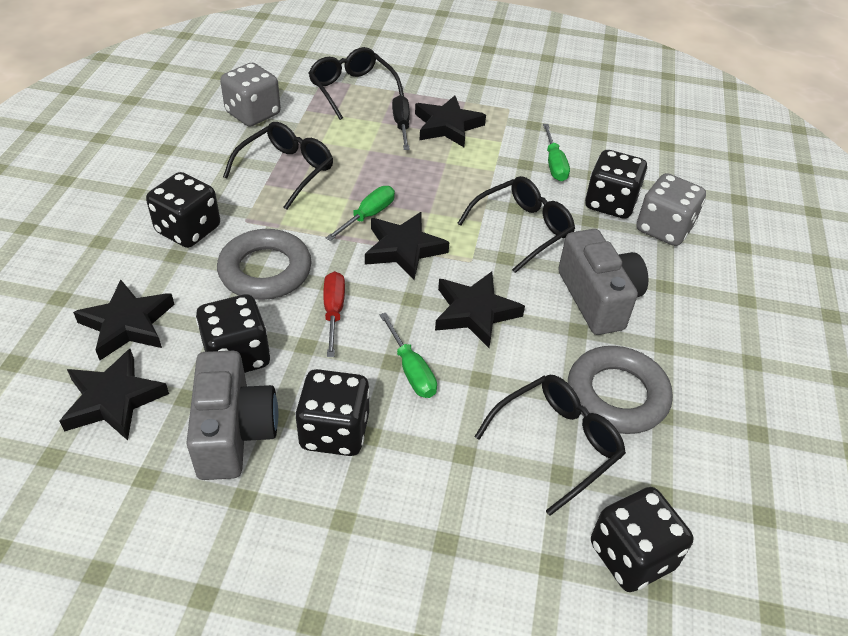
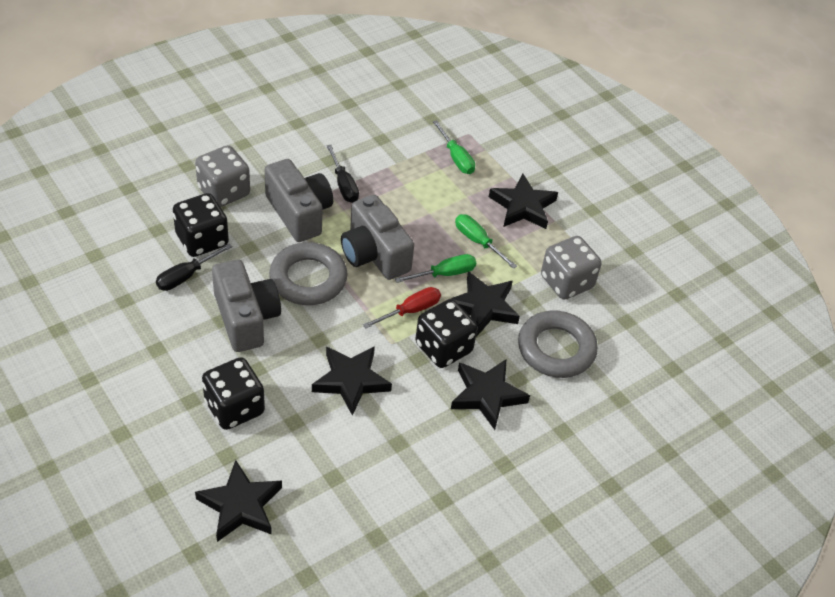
black dice: [146,172,220,248] [196,294,271,373] [295,369,370,456] [585,150,647,219] [591,487,694,592] = 5 -> [173,193,229,257] [202,357,265,430] [415,299,477,368] = 3
black glasses: [223,122,333,210] [308,47,404,120] [457,176,575,273] [474,375,626,516] = 4 -> none = 0
black screwdriver: [392,95,410,150] = 1 -> [156,244,232,291] [326,145,359,203] = 2
grey camera: [186,351,278,480] [558,229,649,335] = 2 -> [212,259,281,352] [265,159,333,242] [341,195,414,280] = 3

